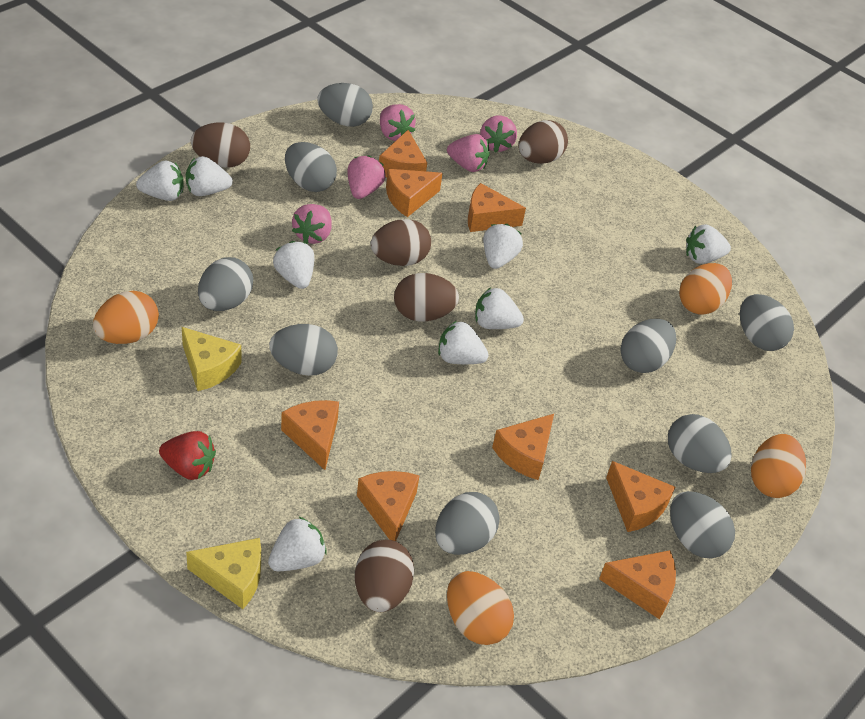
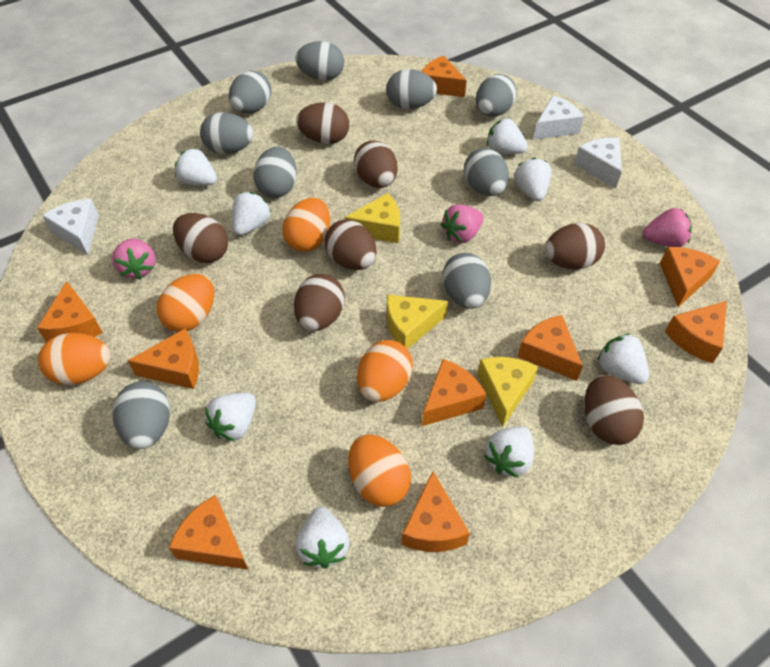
brown egg: [191,123,250,168] [355,539,414,612] [371,219,431,266] [394,273,459,321] [519,120,568,164] = 5 -> [173,213,228,263] [294,274,345,331] [296,103,349,144] [325,220,377,270] [354,141,398,188] [545,223,605,270] [584,375,644,445] = 7
orange cheese: [281,400,339,470] [357,471,420,541] [379,130,427,177] [386,169,443,217] [468,183,526,232] [492,414,554,480] [599,550,676,619] [606,461,675,532] = 8 -> [37,281,103,342] [127,329,199,389] [169,495,248,570] [402,471,470,552] [422,56,467,97] [422,359,486,426] [518,315,583,381] [660,247,720,307] [665,301,727,363] = 9
orange egg: [93,291,159,344] [447,571,514,645] [679,263,732,315] [751,434,806,498] = 4 -> [38,333,111,385] [156,274,214,332] [282,198,330,252] [348,434,411,507] [357,340,413,402] = 5
pink strawberry: [292,204,332,244] [347,155,386,199] [380,104,416,141] [447,134,490,172] [480,116,517,153] = 5 -> [112,238,156,279] [441,204,484,243] [643,208,692,247] = 3
red strawberry: [159,431,216,480] = 1 -> none = 0
white cheese: none = 0 -> [42,199,99,255] [533,95,584,140] [574,138,622,189] = 3
yellow cheese: [182,327,241,391] [186,538,261,609] = 2 -> [344,193,400,243] [387,295,448,349] [477,357,538,427] = 3

